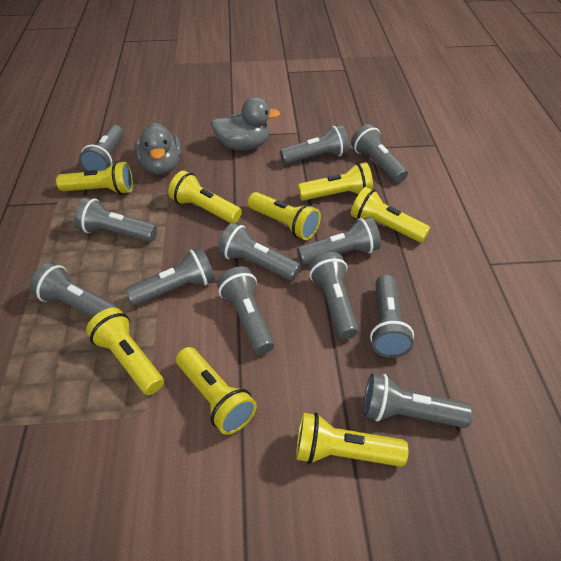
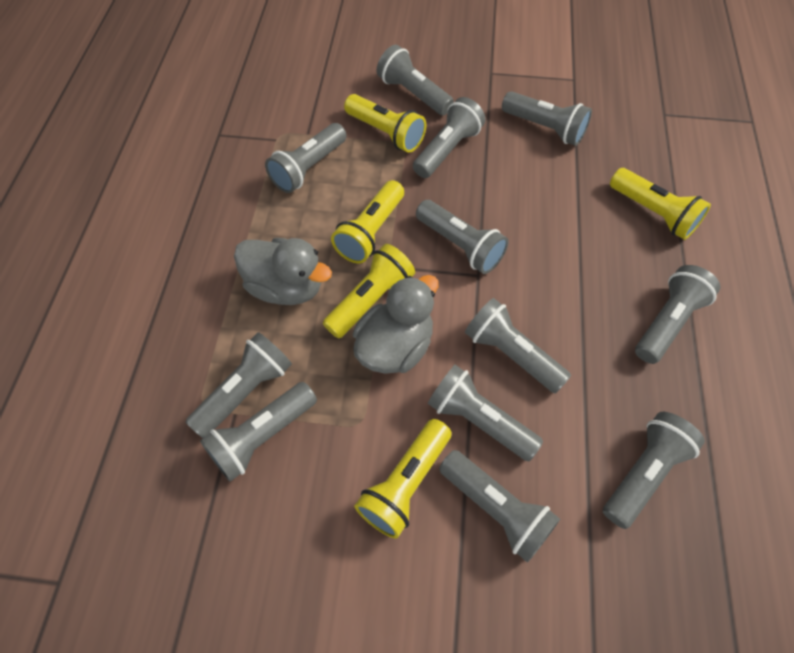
yellow flashlight: [56,161,133,195] [86,308,164,395] [168,171,242,223] [176,347,257,435] [248,192,321,240] [296,413,408,467] [298,162,373,201] [351,187,430,243] = 8 -> [323,244,415,338] [331,180,404,263] [344,94,426,153] [354,419,452,539] [610,168,711,240] = 5

